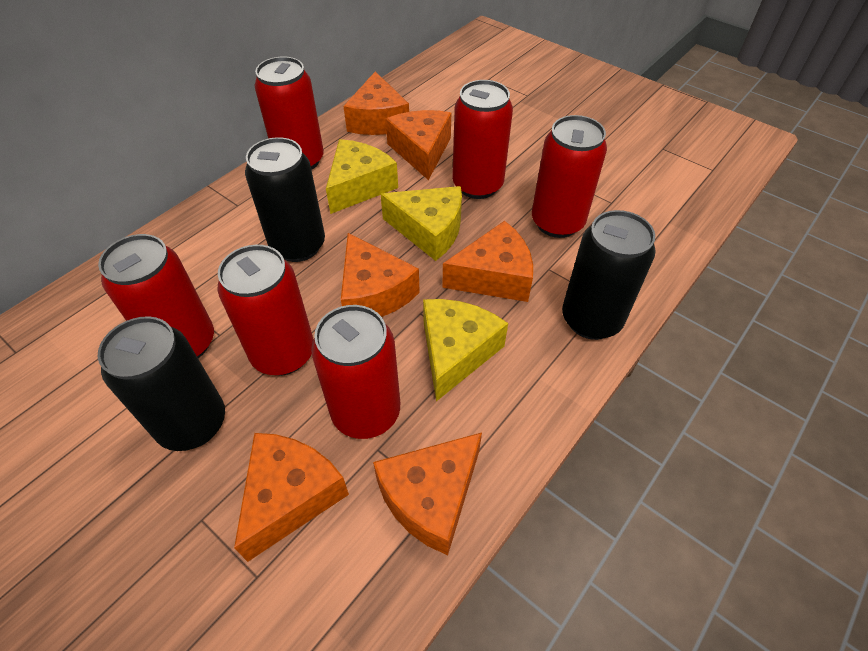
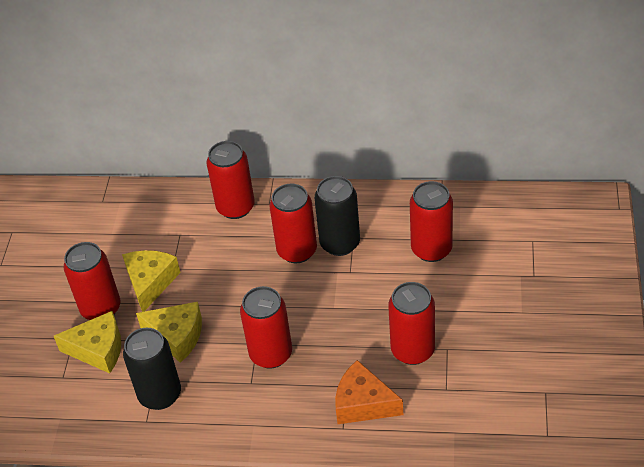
black can: [98,316,225,451] [245,137,325,262] [562,210,655,340] = 3 -> [123,328,181,410] [314,176,360,256] = 2
orange cheese: [234,433,349,562] [341,233,420,317] [343,72,409,135] [373,433,482,555] [386,110,451,180] [442,221,533,302] = 6 -> [335,360,403,424] = 1

